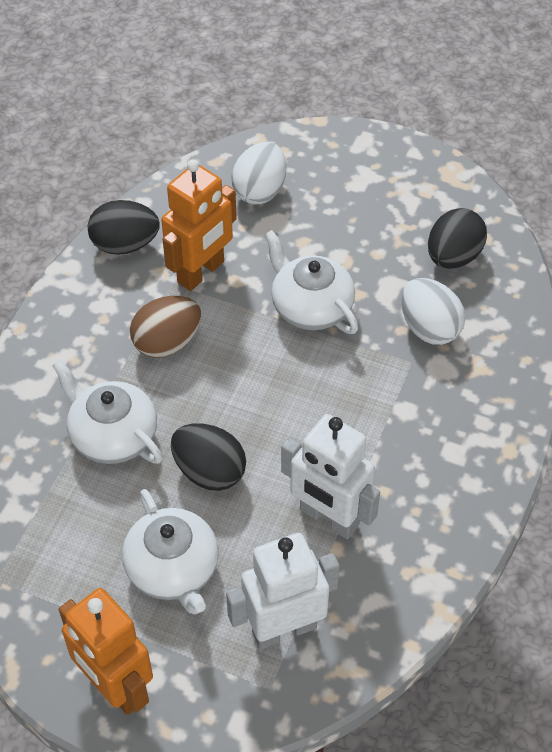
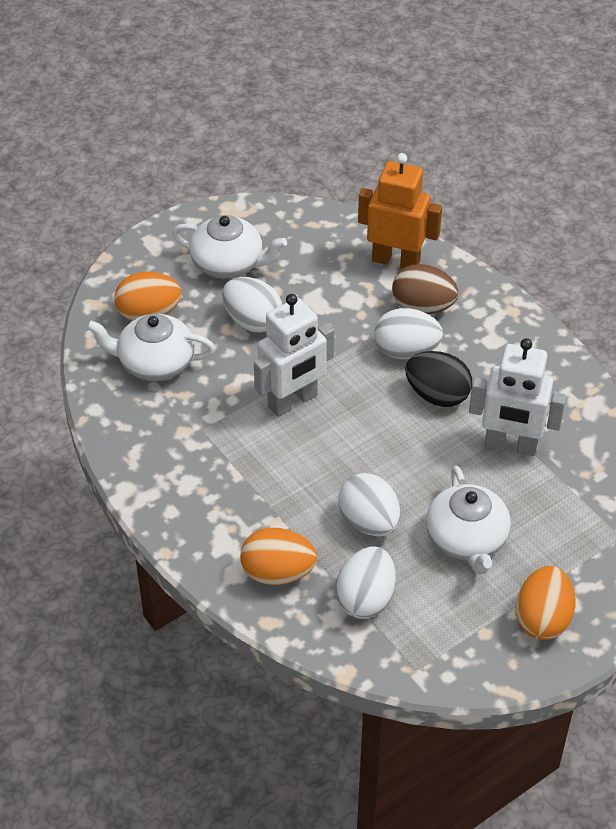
black egg: [88,200,160,255] [171,423,246,491] [428,208,487,269] = 3 -> [405,351,472,407] = 1
orange egg: none = 0 -> [114,272,181,321] [240,528,317,585] [515,566,575,640] = 3
orange robot: [59,588,153,715] [161,160,237,291] = 2 -> [358,153,442,269] = 1
white egg: [231,142,286,204] [401,278,465,345] = 2 -> [222,277,282,332] [335,546,396,619] [338,473,401,536] [374,308,443,359] = 4

